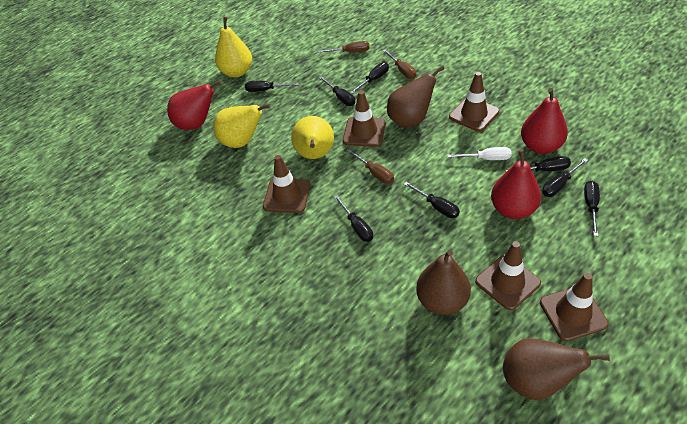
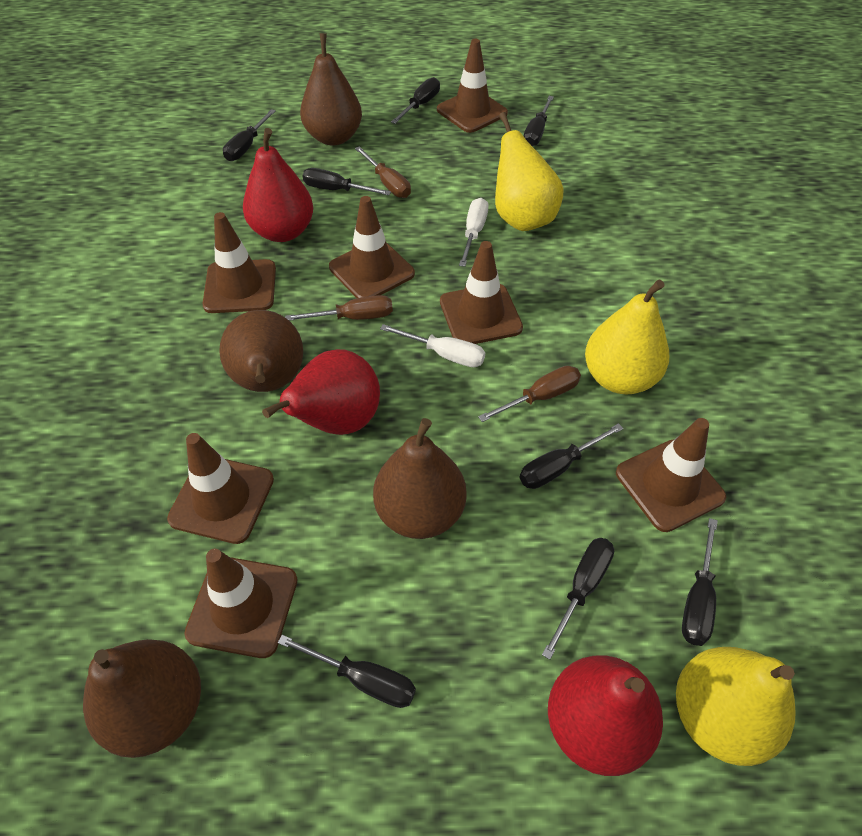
brown pear: [387,65,444,128] [416,250,471,315] [503,338,610,400] = 3 -> [83,639,201,758] [219,310,303,392] [300,33,362,146] [373,418,467,539] = 4
brown traffic cone: [263,155,310,213] [343,91,386,147] [449,72,500,132] [475,241,541,310] [540,273,609,341] = 5 -> [167,433,274,544] [184,549,298,658] [203,212,276,313] [329,196,415,298] [437,39,508,133] [440,241,523,344] [616,418,726,532] = 7
white screwdriver: [447,147,512,160] = 1 -> [380,324,485,367] [459,198,489,267] = 2

